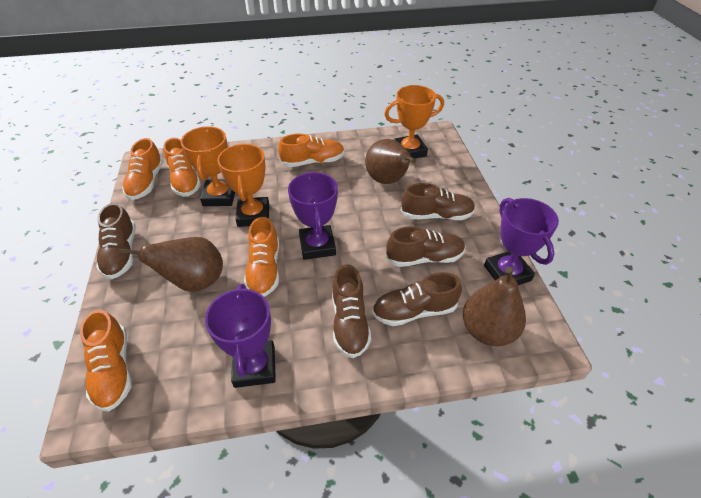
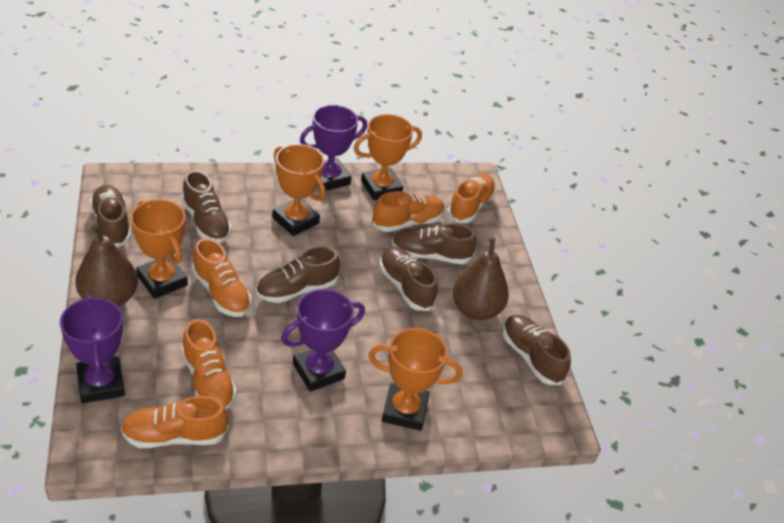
brown pear: [119,237,223,292] [365,139,416,184] [463,267,526,346] = 3 -> [75,225,138,307] [452,237,509,320] = 2
brown shoe: [96,203,136,279] [332,264,371,358] [372,272,462,326] [386,226,466,267] [400,183,476,220] = 5 -> [90,185,131,248] [182,170,232,243] [256,247,340,303] [379,247,437,311] [392,223,477,264] [503,315,571,385] = 6
orange trophy: [181,126,235,206] [217,144,269,227] [384,85,444,159] = 3 -> [130,199,188,299] [272,144,326,236] [354,114,422,200] [368,328,462,431] = 4

